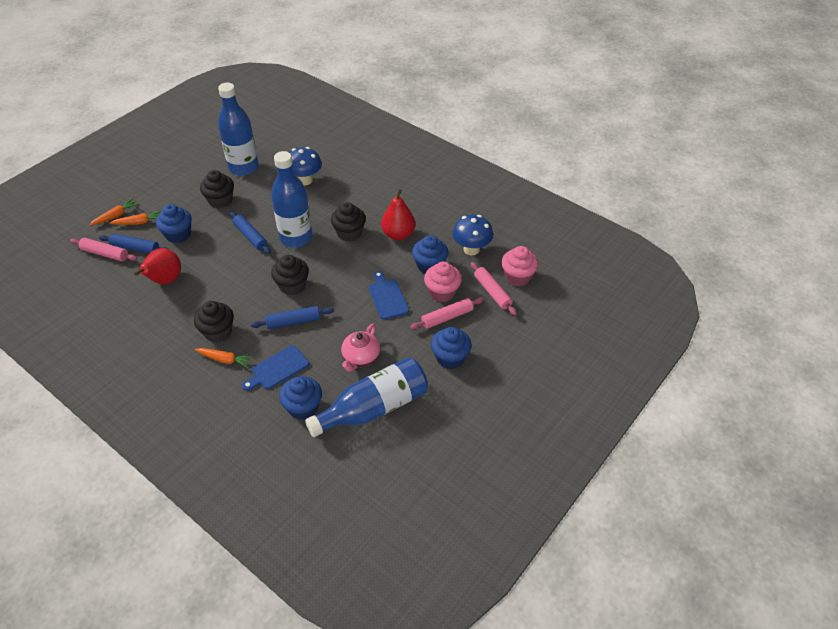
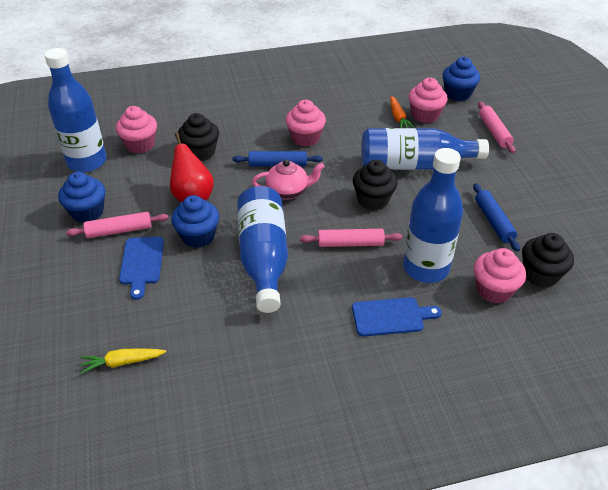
black cupcake: [194,301,234,342] [200,170,234,208] [271,255,309,295] [331,202,366,241] = 4 -> [178,113,219,161] [353,160,398,210] [522,233,574,288] = 3
blue bottle: [218,83,259,176] [271,151,313,247] [305,357,428,437] = 3 -> [45,48,107,172] [237,186,288,313] [361,128,489,170] [403,148,463,283] = 4
blue cupcake: [156,204,192,243] [279,376,322,420] [412,235,448,274] [431,327,471,369] = 4 -> [58,172,105,223] [171,195,219,248] [443,57,480,101] = 3
blue mushroom: [289,147,322,185] [452,215,493,255] = 2 -> none = 0
blue rolling pin: [99,234,168,254] [230,211,271,254] [251,306,334,329] = 3 -> [232,151,323,167] [473,183,520,252] = 2
orange carrot: [89,198,139,226] [110,211,161,225] [195,348,254,368] = 3 -> [390,96,414,128] = 1
pink cupcake: [424,261,462,302] [501,246,538,286] = 2 -> [116,106,157,153] [286,100,326,147] [409,78,448,123] [474,248,526,303] = 4
red pear: [134,248,181,284] [381,189,415,240] = 2 -> [170,133,214,203] = 1
yellow carrot: none = 0 -> [80,348,166,374] = 1

